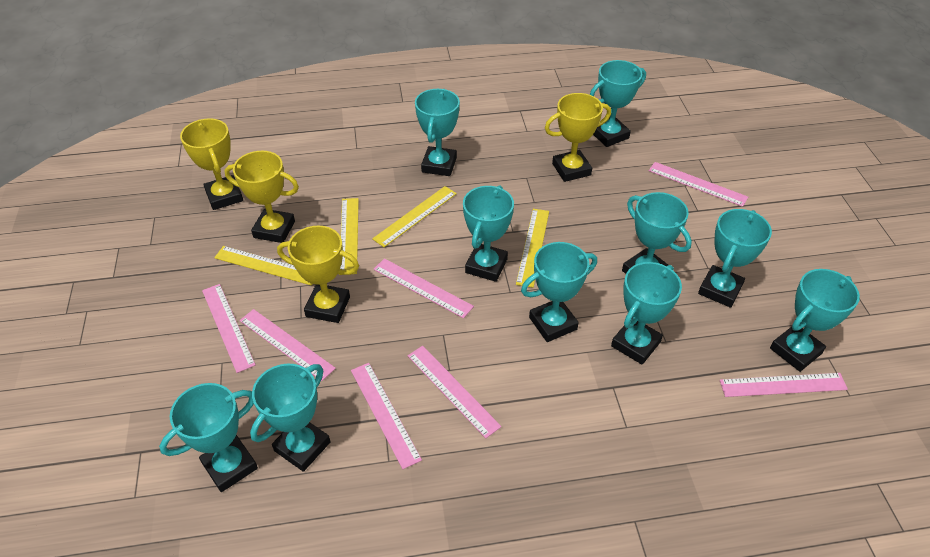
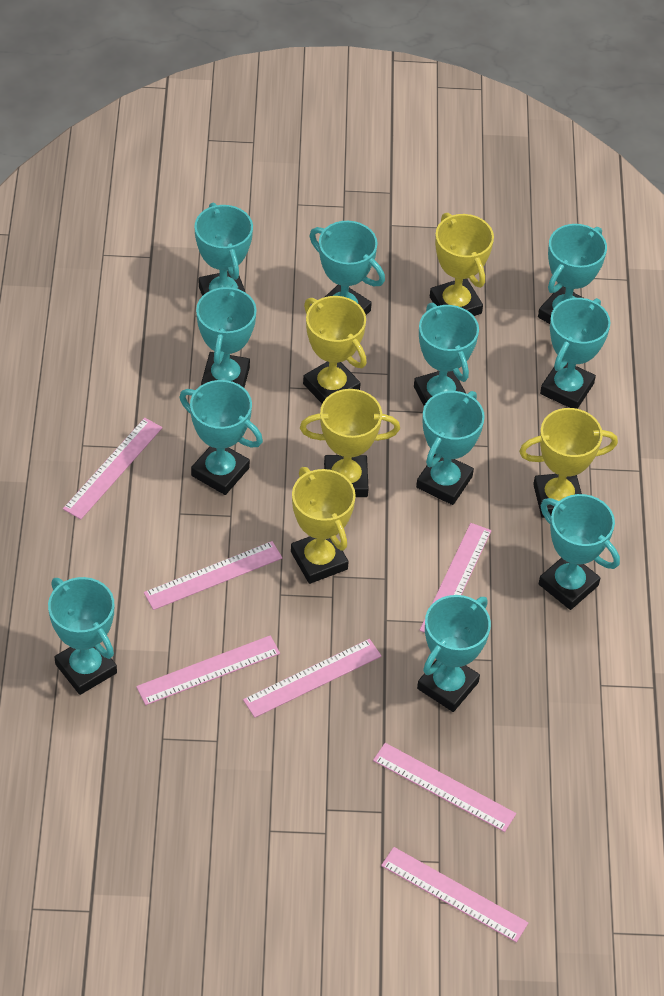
turquoise trophy: [159,383,258,492] [250,364,331,472] [415,89,460,176] [463,185,514,282] [521,242,597,342] [590,60,646,147] [611,262,682,365] [622,192,692,274] [698,209,772,308] [770,269,860,372] = 10 -> [48,577,117,695] [180,380,263,495] [194,203,253,296] [196,284,257,388] [309,221,385,315] [414,303,479,406] [416,391,485,505] [417,595,491,712] [538,224,607,324] [539,494,620,610] [540,298,611,409] = 11
yellow ruler: [214,246,312,286] [339,198,359,275] [372,186,457,247] [516,209,549,288] = 4 -> none = 0
yellow trophy: [180,118,243,210] [224,151,299,243] [277,225,359,323] [545,93,611,182] = 4 -> [291,467,356,584] [300,389,400,497] [303,296,367,403] [430,213,494,316] [519,408,618,518] = 5

